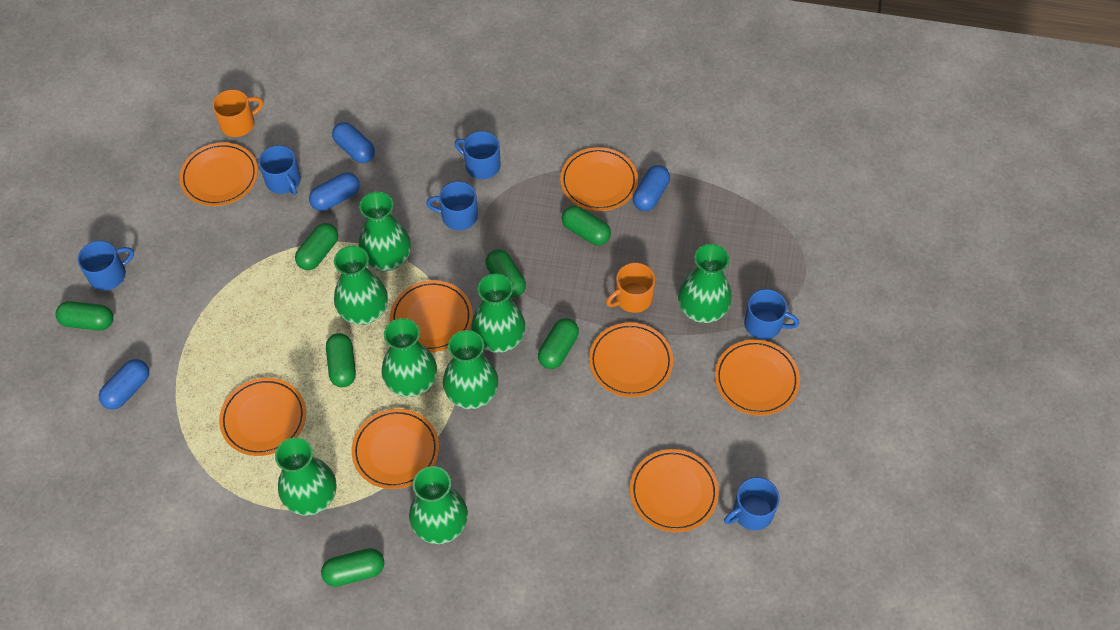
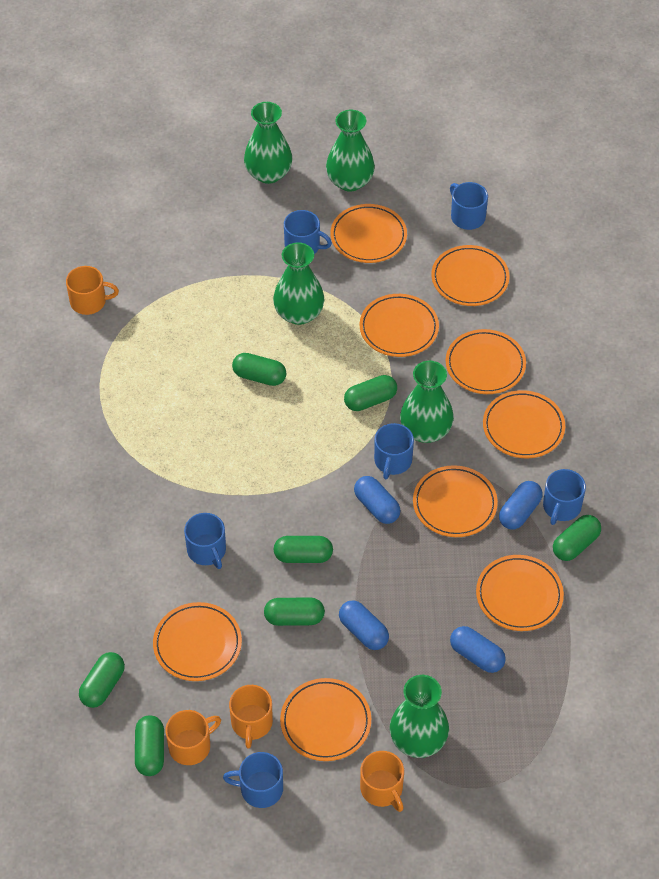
green vase: [275,437,336,516] [334,246,388,325] [359,192,411,271] [382,318,437,397] [409,466,468,544] [443,330,498,409] [471,274,526,353] [678,244,732,323] = 8 -> [244,102,292,184] [273,242,324,325] [326,110,375,192] [390,675,449,758] [400,361,454,443] = 5
orange mug: [213,90,263,137] [606,263,655,313] = 2 -> [66,266,119,315] [166,710,221,765] [229,685,273,748] [360,751,404,812] = 4
orange plate: [180,143,258,206] [219,378,306,456] [352,409,439,489] [390,280,473,352] [560,147,638,211] [589,322,673,397] [630,449,719,532] [715,340,800,416] = 8 -> [153,602,242,681] [280,678,371,761] [331,204,407,263] [360,294,439,357] [413,465,498,537] [431,245,509,306] [446,329,526,394] [476,555,564,631] [483,390,565,458] = 9

